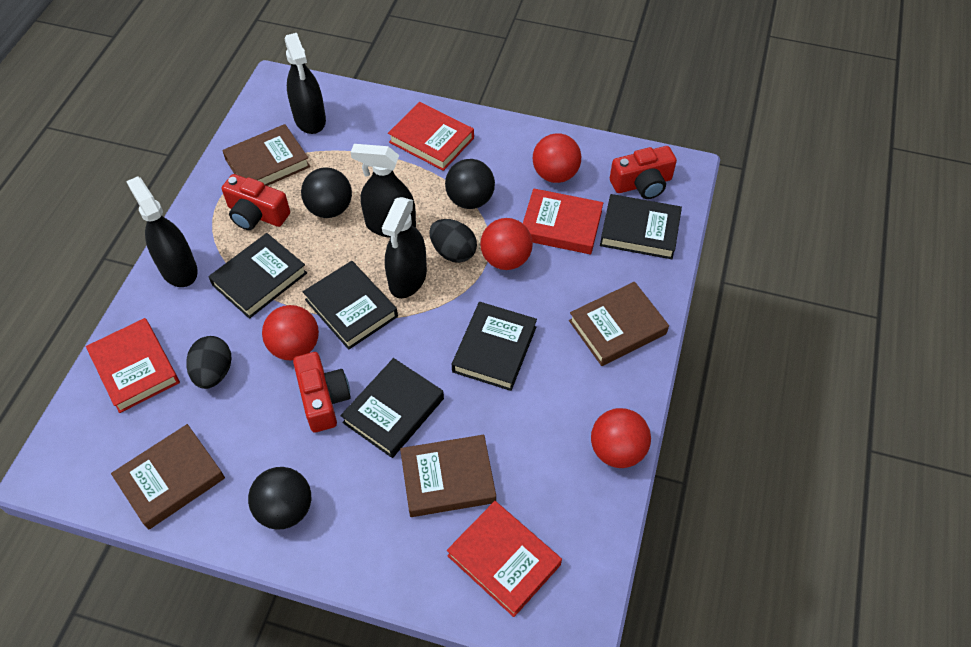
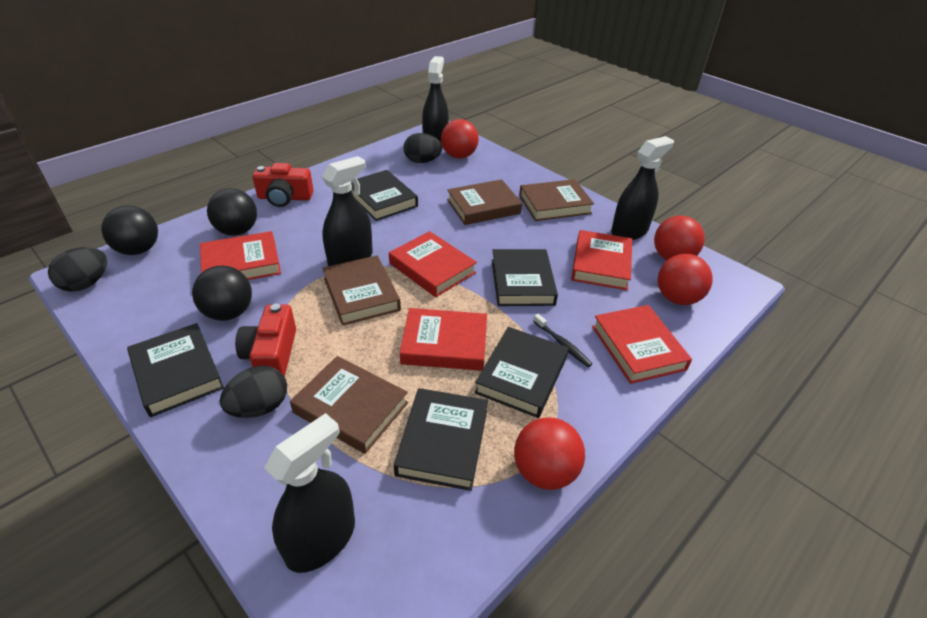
black egg: [186,336,231,389] [429,219,477,263] = 2 -> [48,247,107,292] [220,366,287,418] [403,133,442,163] = 3
black toothbrush: none = 0 -> [533,314,592,367] = 1
red book: [86,318,180,413] [388,102,474,171] [447,501,562,617] [523,188,603,254] = 4 -> [200,231,281,280] [389,231,477,297] [400,308,487,371] [571,230,632,290] [592,305,692,384] = 5
red camera: [222,174,290,230] [293,352,351,432] [610,146,677,199] = 3 -> [235,304,296,377] [252,163,314,207] = 2

